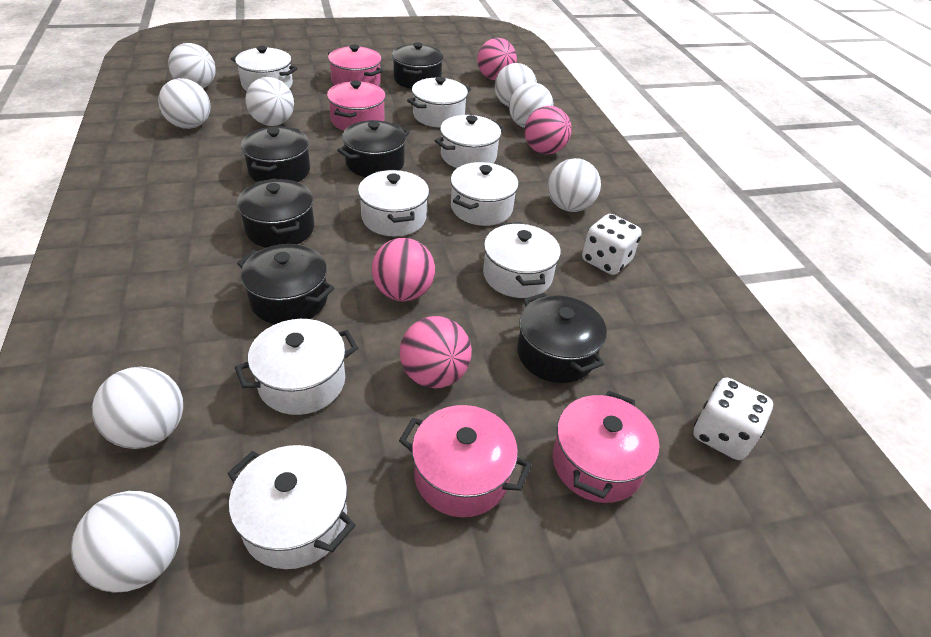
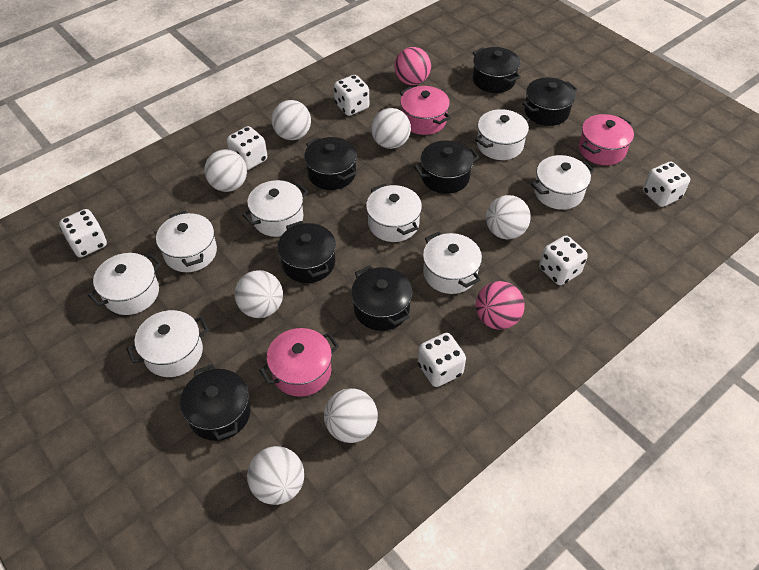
black pot: [237,178,314,248] [237,244,334,324] [241,126,310,182] [337,120,410,177] [392,42,444,89] [517,293,607,383] = 6 -> [180,364,251,441] [277,221,336,283] [304,137,357,190] [351,265,412,331] [414,140,479,194] [473,47,521,93] [522,77,577,126] = 7
pink ball: [372,238,435,301] [400,316,472,388] [477,38,517,80] [524,106,572,155] = 4 -> [394,47,431,85] [476,281,525,330] = 2
pink pot: [327,81,386,131] [328,45,383,86] [399,405,531,517] [553,391,659,503] = 4 -> [259,328,339,397] [400,86,451,135] [579,114,634,165] = 3
white ball: [71,491,180,593] [92,367,183,449] [158,78,210,129] [168,43,216,88] [245,77,294,126] [495,63,537,107] [509,82,553,128] [548,158,601,212] = 8 -> [204,149,247,192] [234,270,283,318] [247,446,304,505] [271,100,311,140] [324,388,378,443] [371,108,411,149] [486,195,531,239] = 7
white dice: [582,214,642,275] [693,378,773,460] = 2 -> [59,209,107,257] [227,126,267,170] [334,75,369,116] [418,333,466,387] [539,236,588,285] [643,162,690,207] = 6

